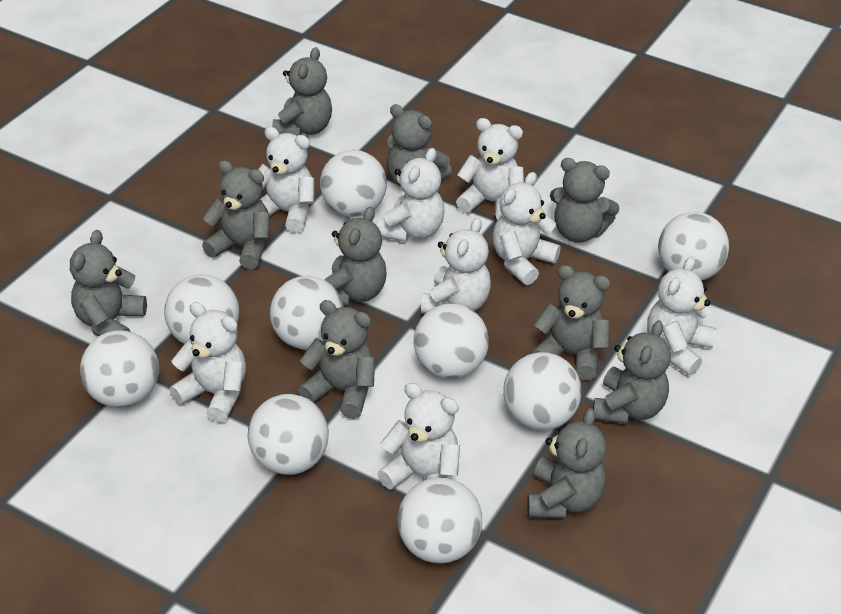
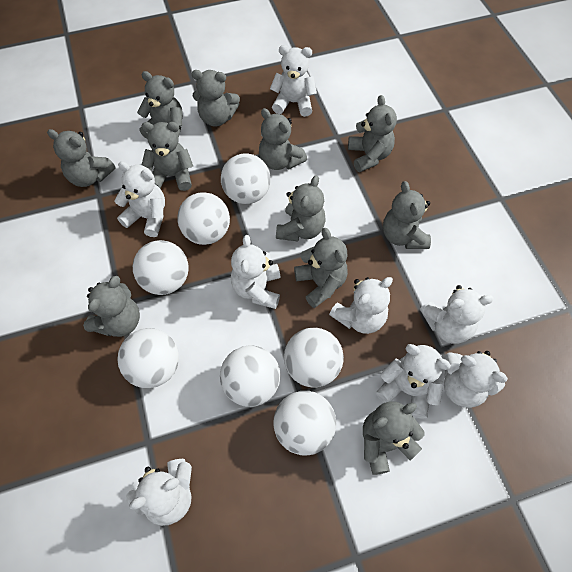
grey teddy bear: [70,230,147,336] [202,160,270,269] [272,47,332,136] [298,300,375,419] [325,207,387,306] [387,104,452,187] [527,408,606,518] [532,265,610,380] [550,158,619,243] [593,320,671,424] = 10 -> [47,129,116,187] [83,276,140,337] [137,71,183,139] [141,122,193,191] [192,70,240,127] [259,108,307,170] [276,175,326,241] [294,228,348,308] [348,95,397,172] [363,401,425,475] [383,181,431,249] = 11
white ball: [80,330,159,408] [164,274,239,344] [248,394,329,475] [270,276,344,350] [320,150,387,217] [398,478,482,564] [414,303,489,379] [503,352,582,430] [658,212,729,281] = 9 -> [117,328,179,388] [133,240,189,295] [177,192,230,245] [220,345,281,407] [221,154,270,204] [273,391,336,456] [284,328,344,388] = 7

